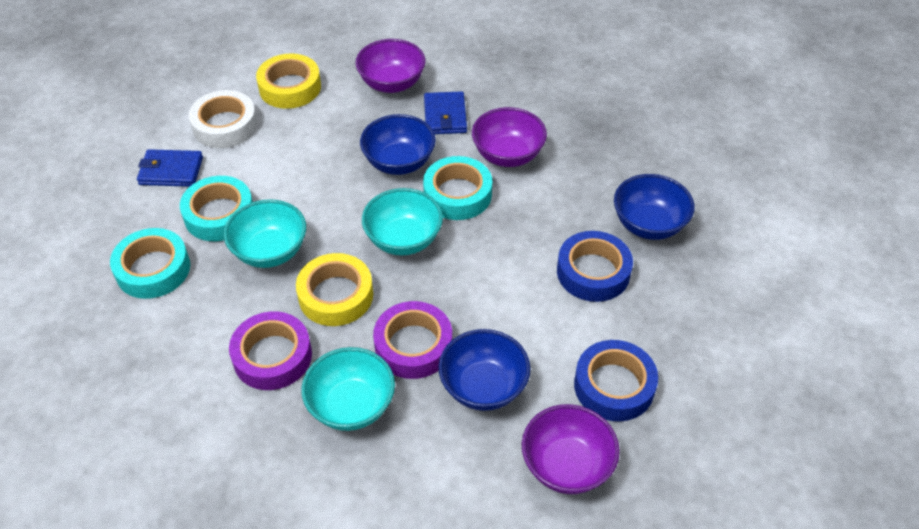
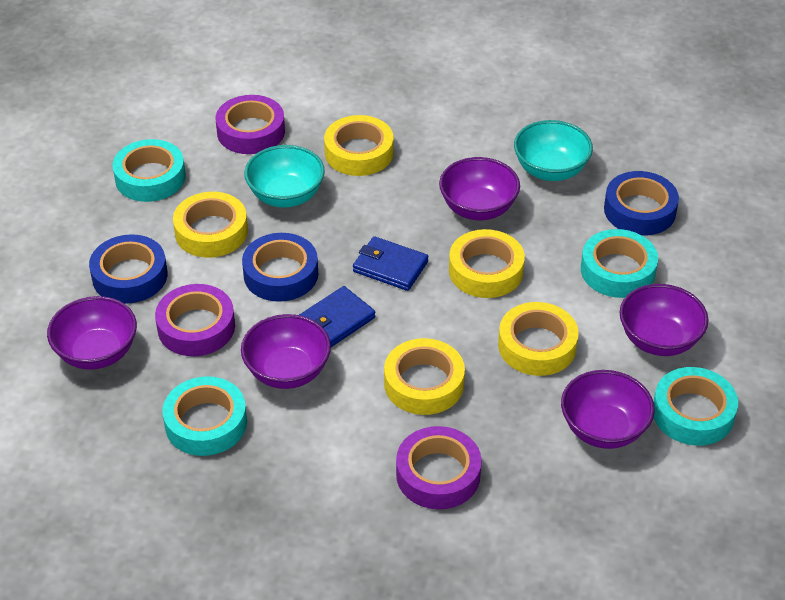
blue bowl: [360,114,436,175] [438,329,531,411] [614,174,695,240] = 3 -> none = 0
blue tape: [557,231,633,302] [574,340,658,422] = 2 -> [89,234,167,304] [242,233,318,302] [604,171,679,236] = 3
purple bowl: [355,39,425,93] [472,107,547,167] [522,404,620,494] = 3 -> [47,296,137,370] [241,314,331,389] [439,157,520,220] [561,370,655,449] [620,284,708,356] = 5
purple tape: [229,312,312,390] [373,301,452,379] = 2 -> [155,284,235,356] [215,95,285,154] [396,426,482,509] = 3
turquoise bowl: [224,199,306,268] [301,347,395,431] [362,188,443,255] = 3 -> [244,145,325,208] [514,120,593,181] = 2
turquoise tape: [110,228,190,299] [180,176,253,241] [423,156,492,220] = 3 -> [112,139,186,202] [162,376,247,456] [581,229,658,298] [653,367,738,446] = 4
white tape: [189,90,258,148] = 1 -> none = 0
yellow tape: [256,53,321,109] [296,253,373,326] = 2 -> [173,192,248,258] [324,115,394,176] [384,338,465,415] [449,229,525,298] [498,302,579,376] = 5

